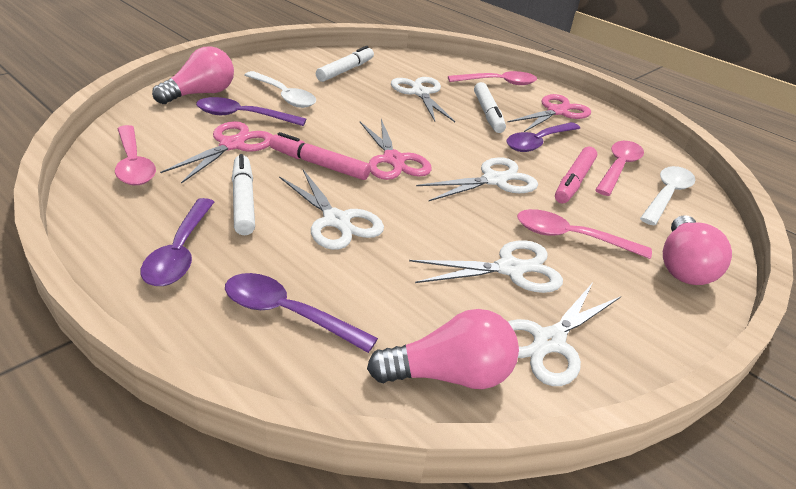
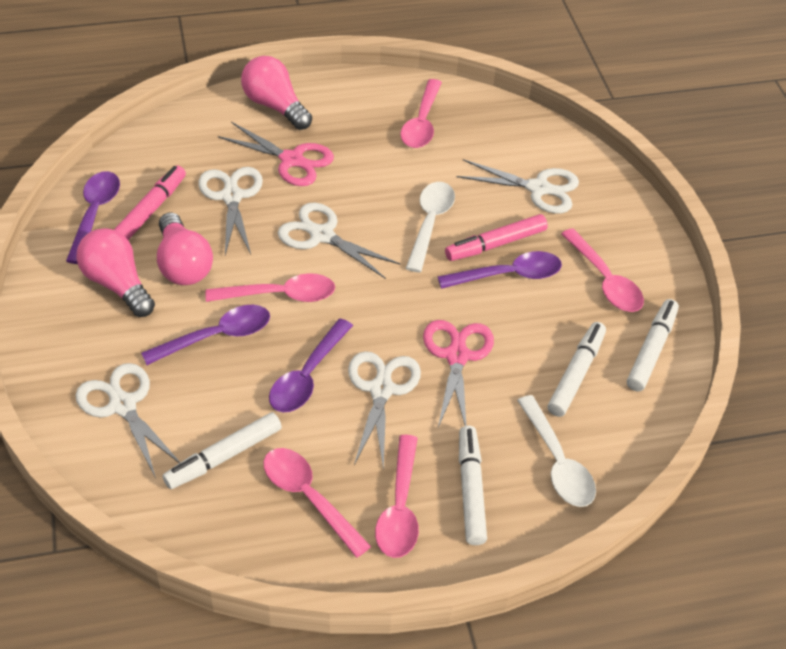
pink scissors: [160,121,273,184] [360,119,432,180] [507,94,591,132] = 3 -> [218,122,334,186] [423,320,494,428] = 2
pink spoon: [115,125,156,185] [448,71,537,85] [517,209,652,259] [595,141,644,196] = 4 -> [206,273,335,302] [263,448,371,558] [375,435,419,558] [400,79,442,148] [561,228,644,312] = 5
white marker: [232,154,255,235] [316,46,374,82] [474,82,506,133] = 3 -> [162,412,282,489] [459,426,487,545] [547,322,606,417] [627,299,679,391] = 4

